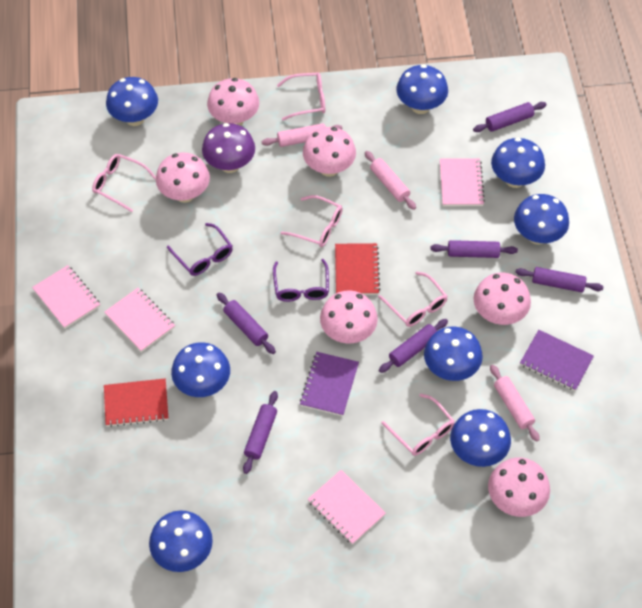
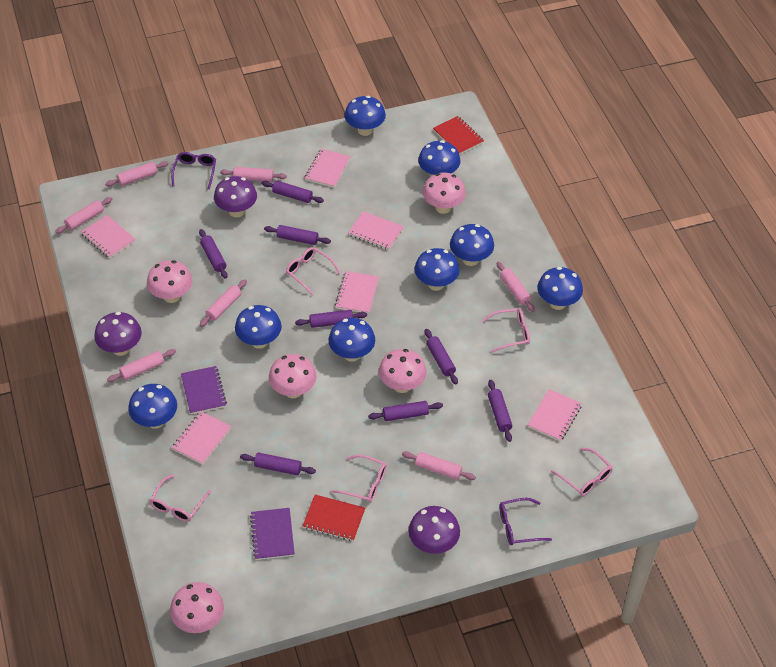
pink mushroom: [156,153,210,203] [207,78,259,126] [303,127,356,177] [320,291,378,343] [474,273,531,325] [488,458,550,517] = 6 -> [147,260,192,303] [170,582,224,633] [269,354,316,398] [379,349,426,393] [423,173,466,214] = 5
pink notebook: [32,265,100,329] [104,288,175,352] [308,470,386,545] [440,158,485,206] = 4 -> [81,215,136,258] [172,411,232,465] [305,149,351,188] [335,271,379,314] [348,211,404,250] [528,389,582,441] = 6
pink rolling pin: [262,123,342,147] [365,151,416,210] [490,365,540,442] = 3 -> [55,197,112,234] [105,161,168,187] [107,349,176,382] [200,280,247,327] [220,167,287,182] [402,451,476,480] [497,262,535,312] = 7
purple mushroom: [202,123,255,173] = 1 -> [94,312,142,356] [214,176,257,218] [408,506,460,554] = 3
purple rolling pin: [217,293,276,354] [243,391,278,474] [379,319,448,373] [430,240,518,258] [473,102,547,132] [515,267,604,292] = 6 -> [199,229,228,279] [240,453,316,475] [261,181,324,203] [264,225,331,245] [295,310,367,328] [368,401,443,421] [425,329,458,384] [488,380,512,442] = 8

